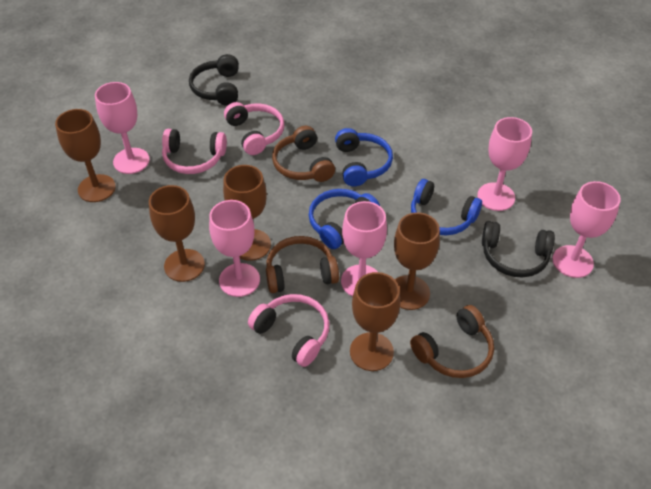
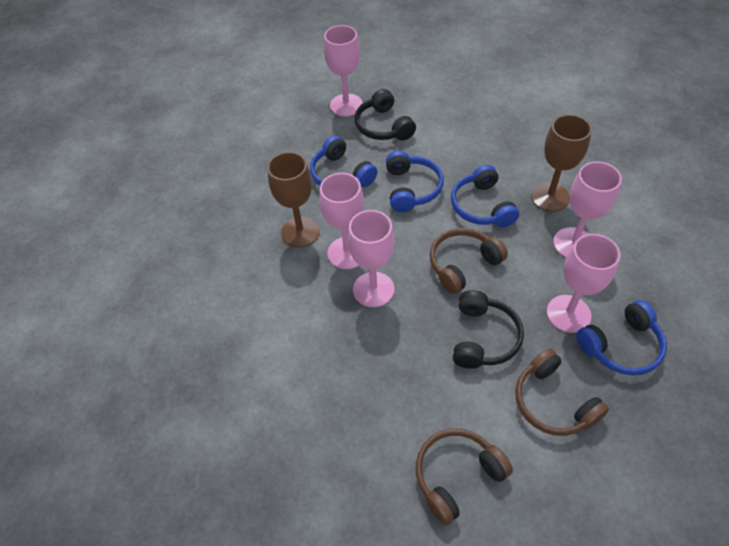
blue headphones: [309,189,380,249] [335,128,393,186] [411,179,482,235] = 3 -> [310,135,377,187] [386,151,444,212] [451,165,519,227] [576,300,667,376] = 4
brown goblet: [55,109,116,202] [149,185,205,282] [223,165,271,261] [350,272,400,371] [394,212,440,310] = 5 -> [267,152,320,248] [531,114,592,212] = 2
pink headphones: [162,129,227,174] [224,102,284,155] [248,294,329,367] = 3 -> none = 0

